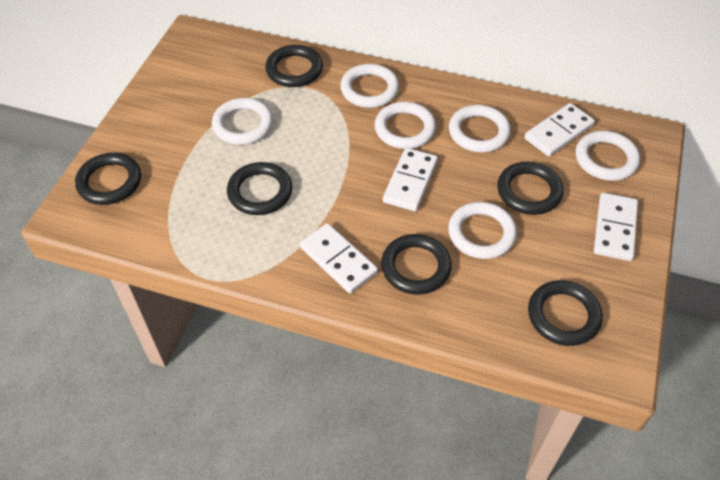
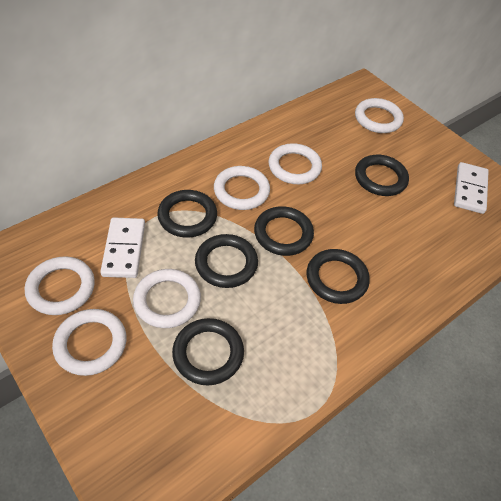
white domino: [300,223,378,293] [383,148,438,211] [524,103,595,156] [594,193,638,261] = 4 -> [100,217,145,278] [454,162,489,214] = 2

